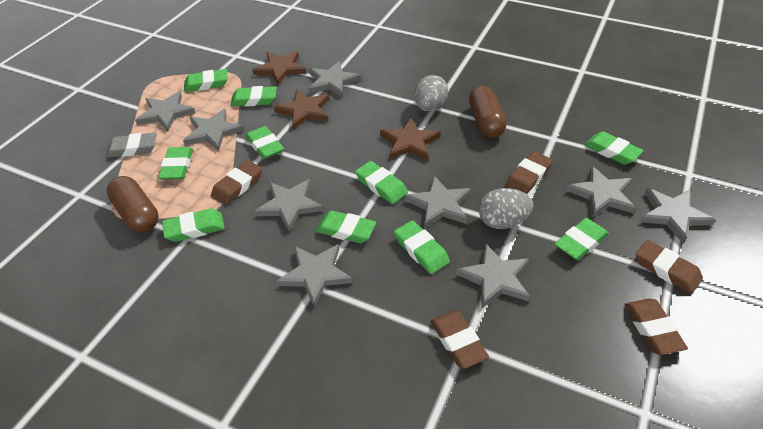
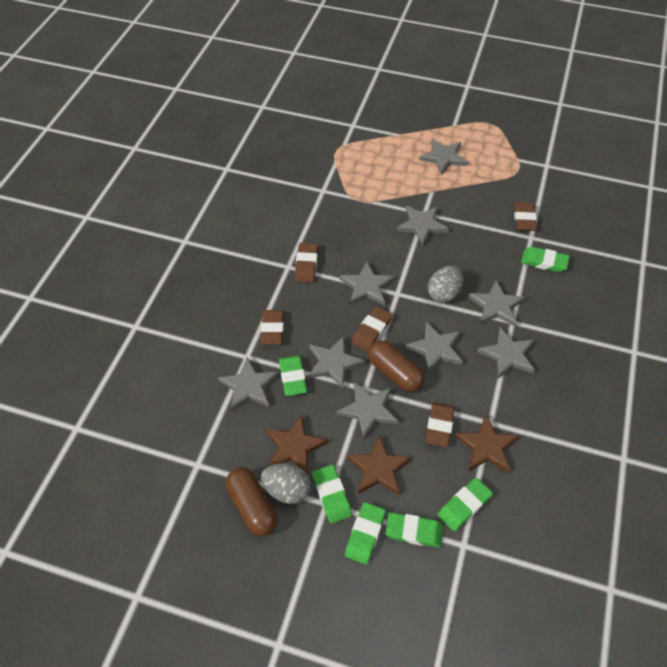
green eraser: [158,147,193,180] [162,208,225,242] [184,69,228,92] [230,86,277,106] [246,126,284,159] [315,210,376,243] [355,161,408,204] [394,220,450,274] [555,218,609,260] [584,131,644,165] = 10 -> [279,356,307,396] [312,465,352,523] [345,502,386,564] [386,512,443,548] [438,478,493,531] [521,247,570,272] = 6
grey eraser: [106,133,157,158] = 1 -> none = 0

